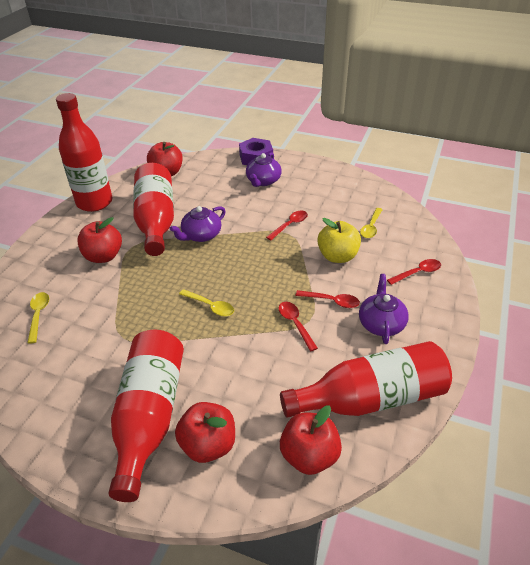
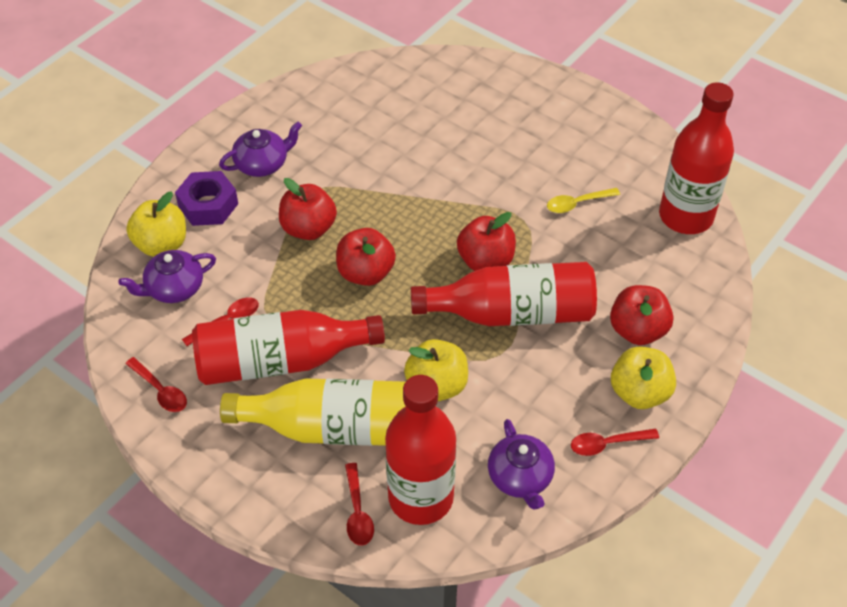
yellow apple: [317,218,361,263] = 1 -> [126,192,186,257] [404,339,468,401] [611,346,676,409] = 3
yellow bottle: none = 0 -> [220,378,405,446] = 1
yellow spoon: [27,292,49,343] [179,289,234,316] [360,208,383,238] = 3 -> [547,188,620,213] = 1

